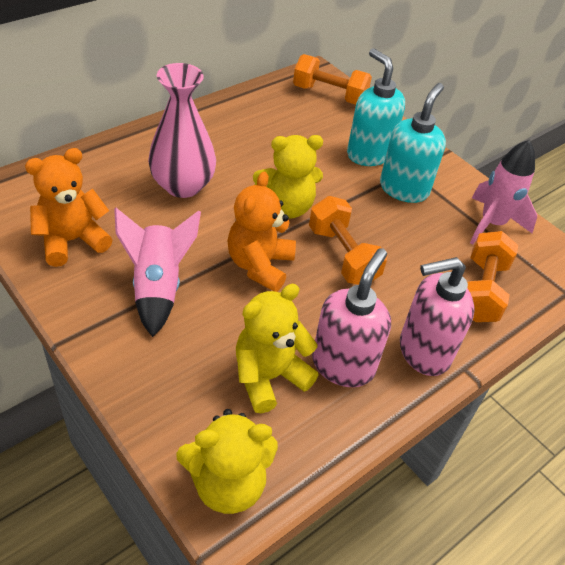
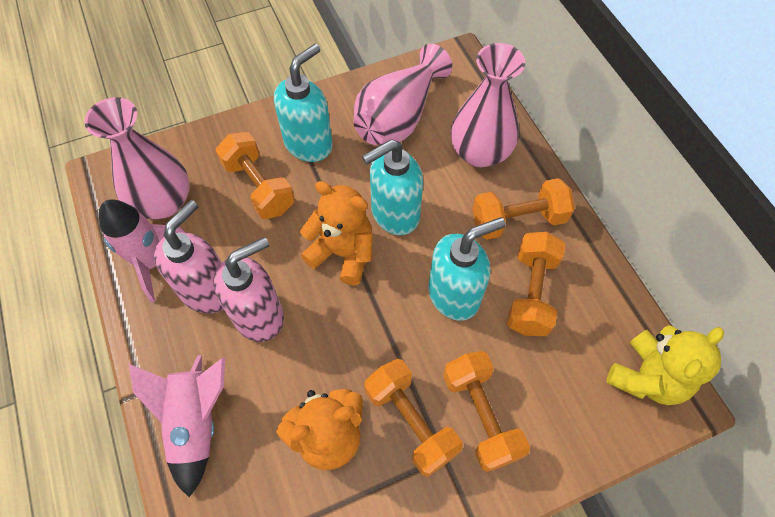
orange dumbbell: [293,54,372,105] [309,196,387,284] [467,231,518,322] = 3 -> [215,132,295,219] [365,359,463,477] [443,351,530,472] [472,178,575,240] [507,232,566,336] = 5
pink vase: [148,63,216,198] = 1 -> [84,97,190,220] [354,44,452,145] [451,43,525,167] = 3
turquoise soap dispenser: [347,48,405,166] [380,83,446,203] = 2 -> [274,44,333,162] [362,139,423,235] [428,217,506,321] = 3
yellow teddy bear: [176,409,278,514] [236,284,318,413] [253,135,323,218] = 3 -> [606,325,724,405] = 1

